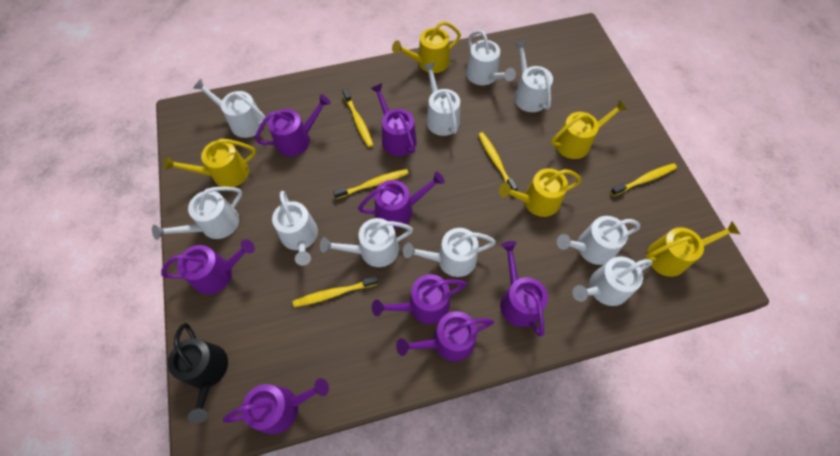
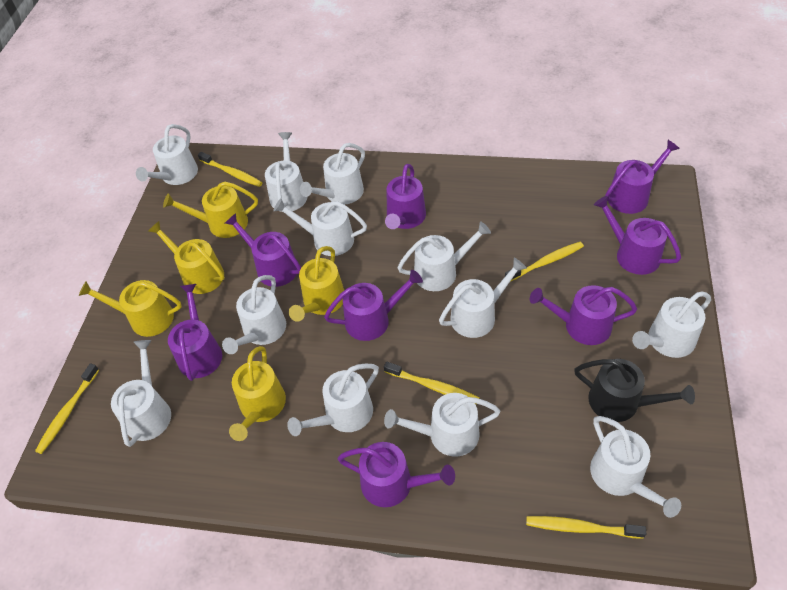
white watering can: [152,187,242,240] [193,79,268,138] [272,191,318,266] [320,218,413,267] [403,228,496,277] [423,62,460,136] [466,30,516,85] [514,40,553,112] [557,216,640,265] [572,256,653,306] = 10 -> [111,340,171,447] [136,124,198,185] [222,275,286,354] [265,132,307,212] [273,198,367,256] [287,364,379,436] [300,143,365,205] [384,393,501,457] [397,221,491,291] [439,258,527,338] [590,416,681,518] [632,292,711,358] = 12

